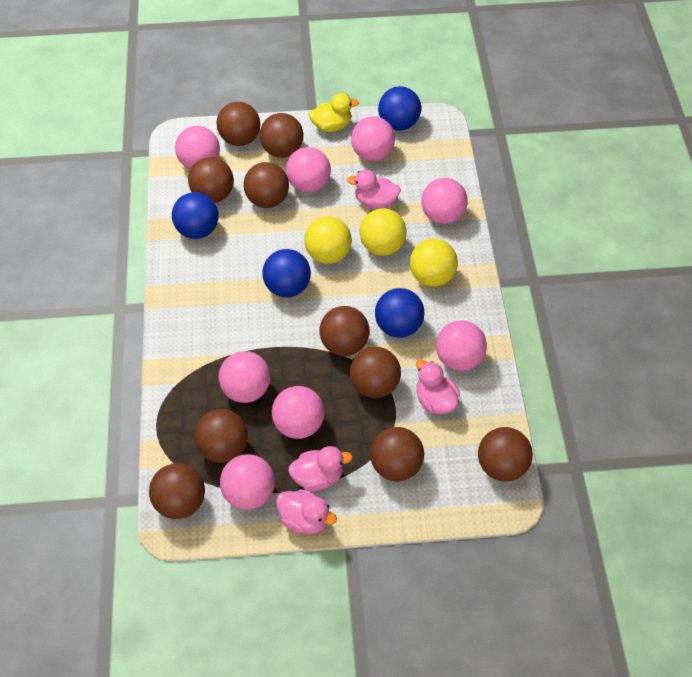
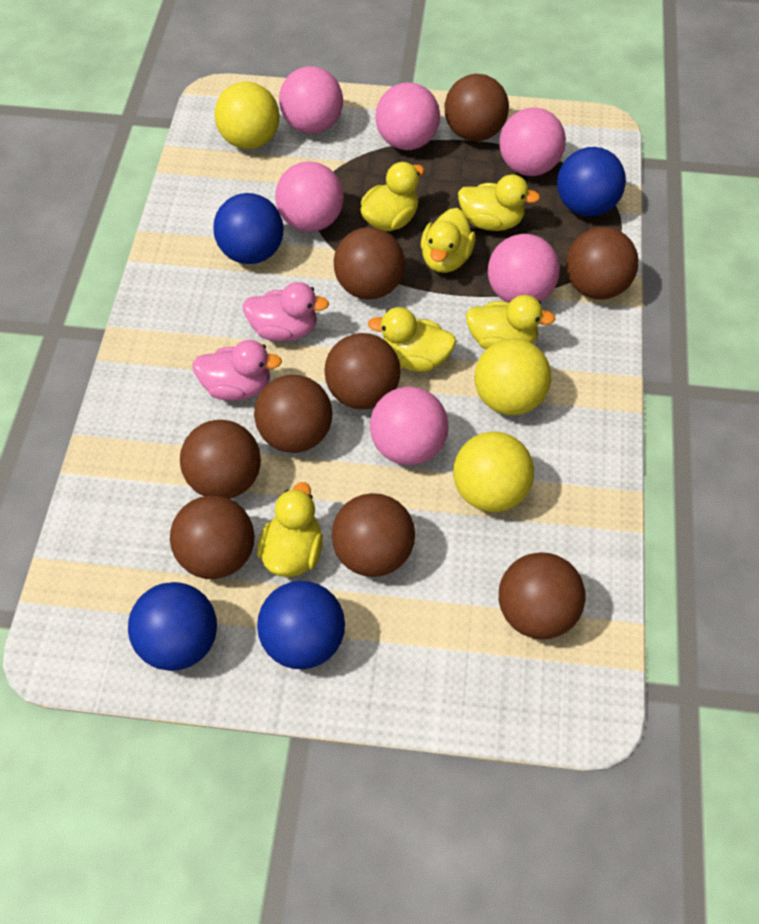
brown ball: [149,463,205,519] [188,157,234,203] [194,409,248,463] [217,102,260,146] [243,162,289,208] [260,113,303,158] [319,306,369,356] [350,347,401,398] [370,427,424,481] [478,427,533,481] = 10 -> [170,496,254,579] [180,420,261,499] [254,375,332,453] [324,333,401,410] [332,493,415,577] [334,227,405,300] [445,74,509,141] [499,552,586,639] [566,227,639,299] = 9
pink ball: [175,126,220,170] [219,351,270,403] [220,454,275,510] [272,386,324,439] [286,147,331,193] [351,116,395,161] [421,178,468,224] [436,320,487,371] = 8 -> [275,162,344,232] [279,66,343,133] [370,387,448,465] [375,83,440,150] [488,234,560,303] [499,107,566,176] = 6
pink duck: [276,489,337,534] [288,446,353,491] [347,169,401,209] [416,360,460,414] = 4 -> [192,340,282,401] [243,282,329,341] = 2
yellow duck: [309,93,359,132] = 1 -> [257,482,323,577] [360,162,424,231] [368,307,456,372] [421,208,475,273] [458,174,540,231] [466,295,555,350] = 6

